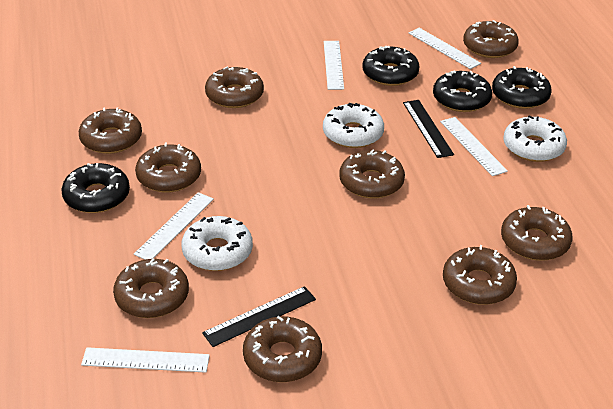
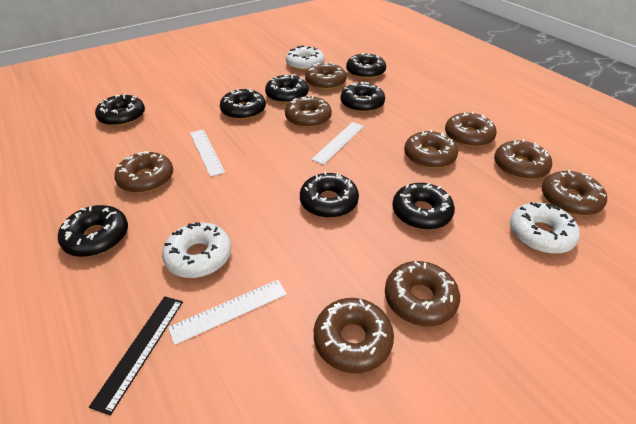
black donut: [62,163,130,213] [362,46,420,86] [433,71,492,112] [492,66,552,109] = 4 -> [58,205,128,257] [95,93,145,126] [220,88,266,120] [265,74,308,104] [300,171,359,218] [341,82,385,113] [346,53,386,79] [392,183,455,230] = 8
black ruler: [202,286,316,347] [403,100,454,158] = 2 -> [89,296,183,415] = 1
white ruler: [81,347,210,373] [134,192,214,260] [324,41,344,90] [409,28,481,69] [440,117,508,176] = 5 -> [168,280,287,345] [190,129,225,177] [311,122,364,165] = 3

